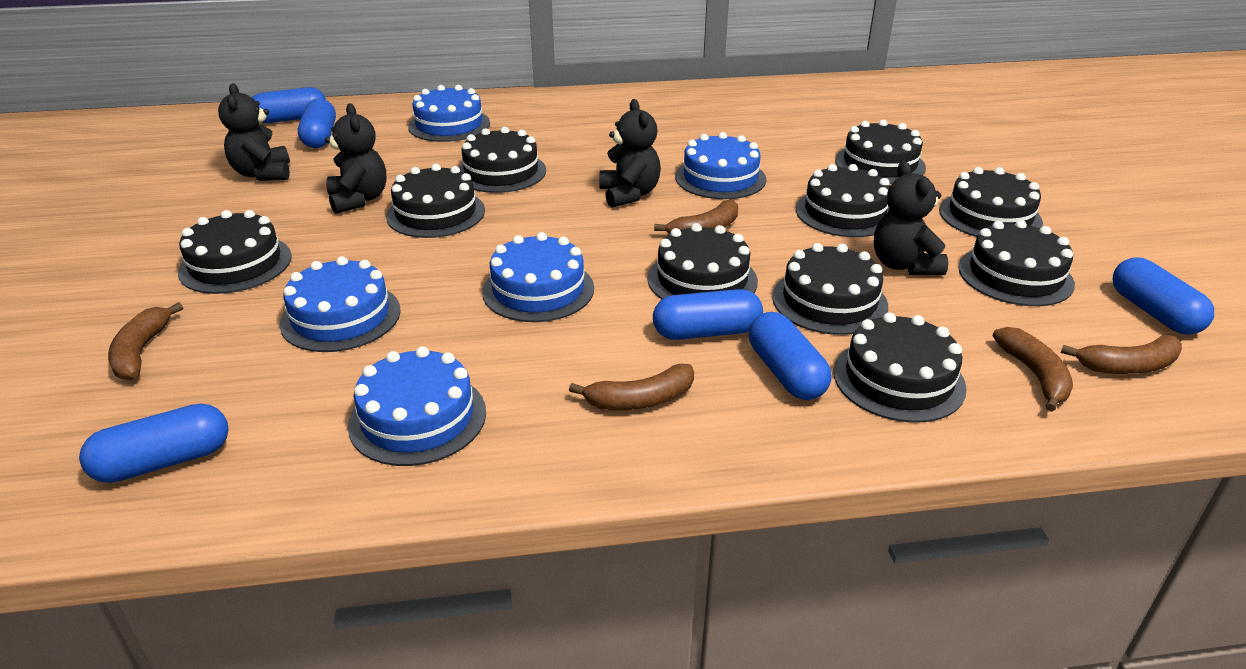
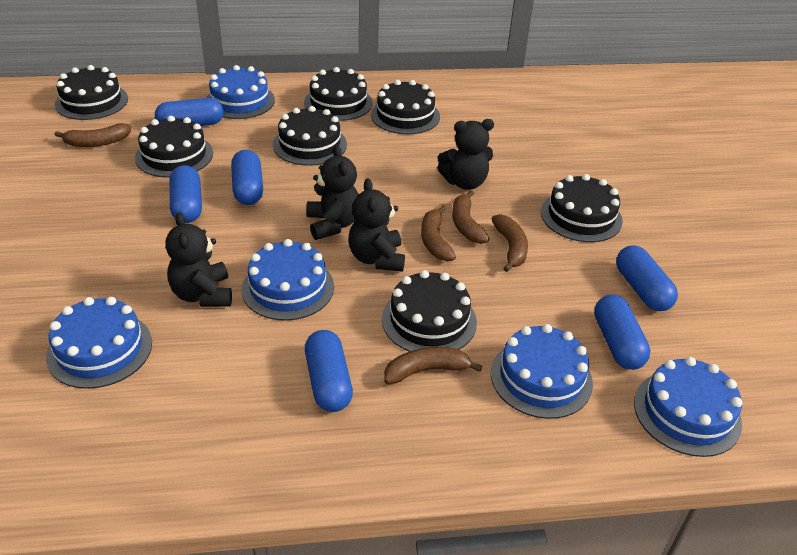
black cake: [178,210,292,294] [386,164,485,238] [459,127,546,193] [648,223,758,299] [772,243,888,335] [796,164,890,237] [834,312,967,423] [835,120,926,184] [939,167,1043,237] [958,220,1075,306] = 10 -> [55,65,128,120] [135,116,213,178] [273,106,347,166] [304,67,373,121] [371,80,440,134] [382,270,477,352] [541,174,623,242] = 7

